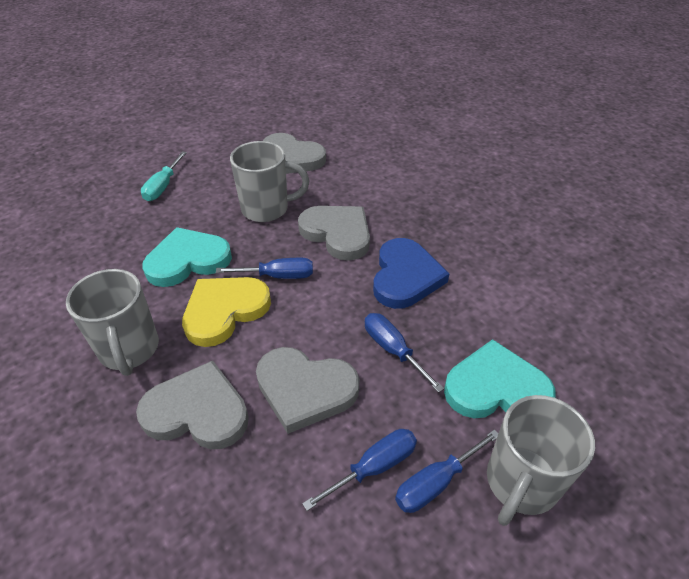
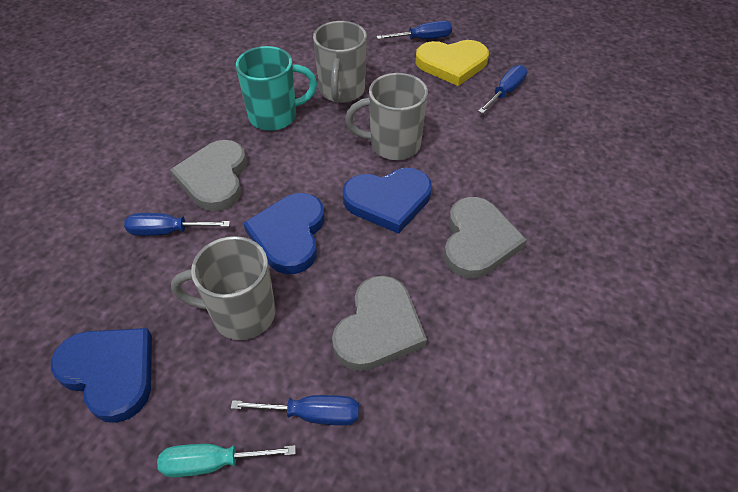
blue heart: [373,238,450,309] = 1 -> [51,328,152,423] [244,193,325,274] [343,168,432,234] = 3
grey heart: [136,361,249,449] [256,347,360,434] [263,133,326,174] [298,206,370,261] = 4 -> [170,140,247,211] [332,276,427,371] [444,197,527,279] = 3
turquoise heart: [142,227,232,287] [444,339,556,418] = 2 -> none = 0
turquoise mug: none = 0 -> [236,46,317,131] = 1

